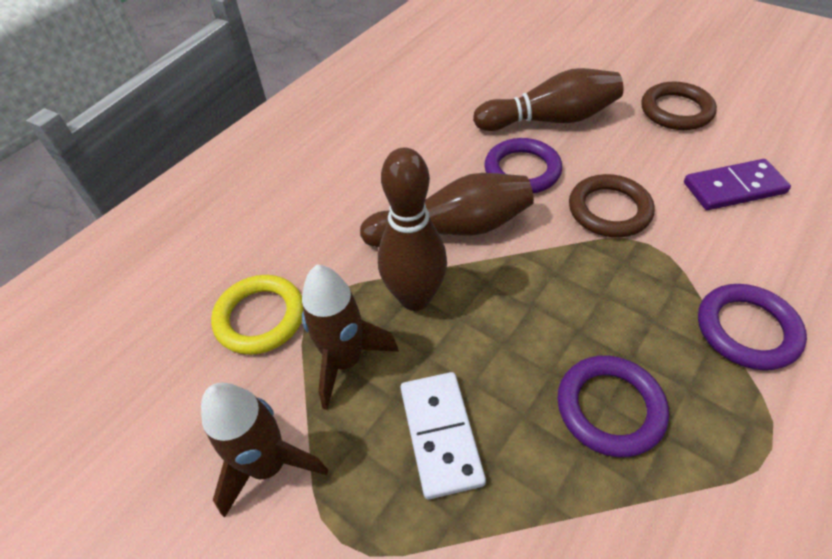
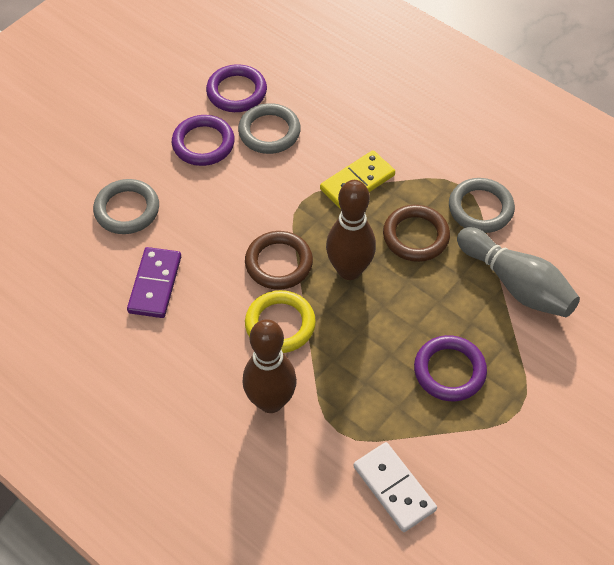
brown bowling pin: [360,173,534,247] [378,147,447,311] [473,68,623,131] = 3 -> [243,319,297,413] [326,180,376,280] = 2
brown rocket: [201,383,328,518] [302,265,399,410] = 2 -> none = 0
grey bowling pin: none = 0 -> [457,227,580,317] = 1
grey ring: none = 0 -> [93,179,159,234] [238,103,301,154] [449,178,515,233] = 3
yellow domino: none = 0 -> [320,150,395,209] = 1

